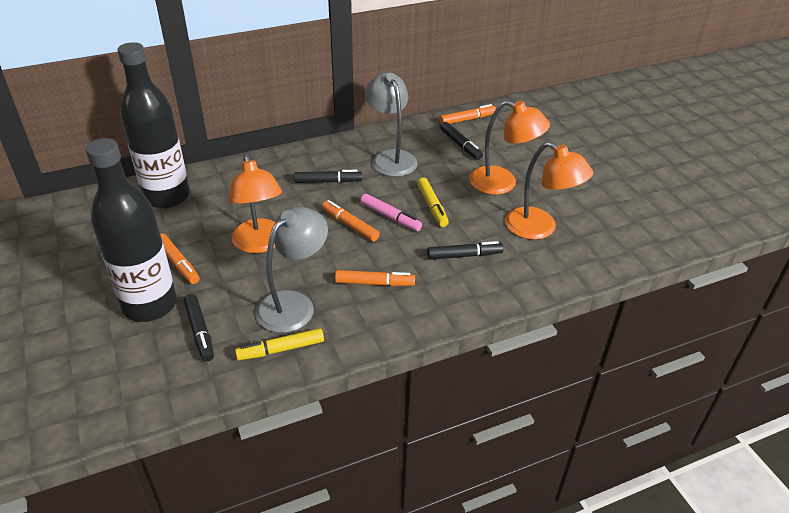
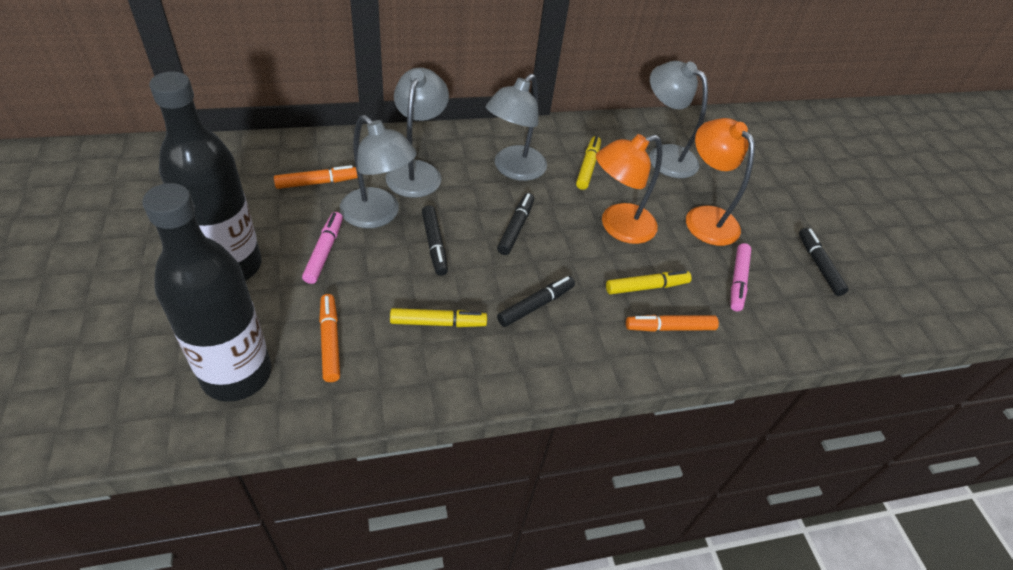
grey lamp: [255,206,328,333] [365,73,418,177] = 2 -> [340,115,417,228] [386,68,449,198] [486,74,547,181] [649,61,708,178] = 4
orange lamp: [228,154,282,253] [469,101,550,195] [505,142,593,240] = 3 -> [596,134,662,244] [686,118,755,246] = 2
orange marker: [160,234,199,284] [322,200,380,241] [335,270,415,286] [440,104,496,124] = 4 -> [274,165,358,189] [319,294,340,382] [626,315,719,332] = 3
pink marker: [360,194,422,231] = 1 -> [302,212,343,284] [731,243,751,311] = 2
yellow marker: [235,328,324,360] [417,178,449,227] = 2 -> [390,308,487,327] [576,136,601,190] [606,270,692,295] = 3

